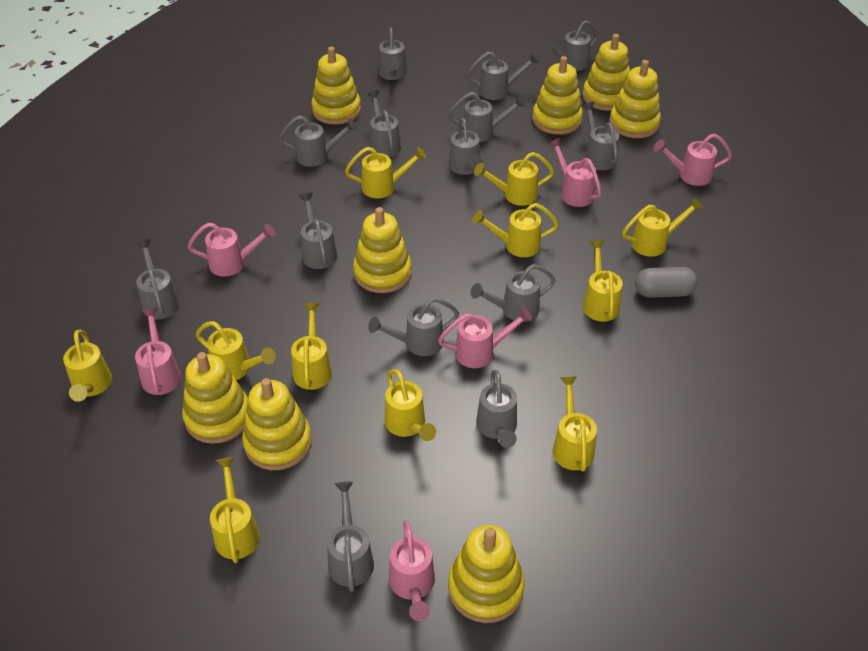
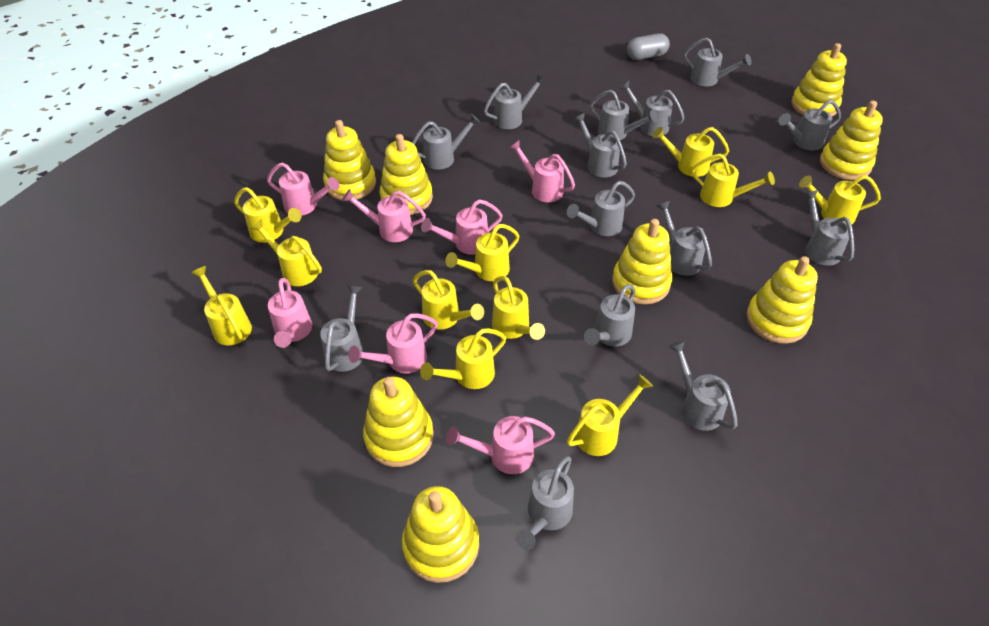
pink watering can: [135,308,181,395] [188,223,275,277] [389,520,435,621] [438,307,533,368] [548,138,602,207] [654,134,732,186] = 6 -> [267,162,340,216] [268,278,312,348] [342,189,426,242] [348,313,438,374] [421,199,503,255] [446,416,555,474] [509,140,575,202] = 7

